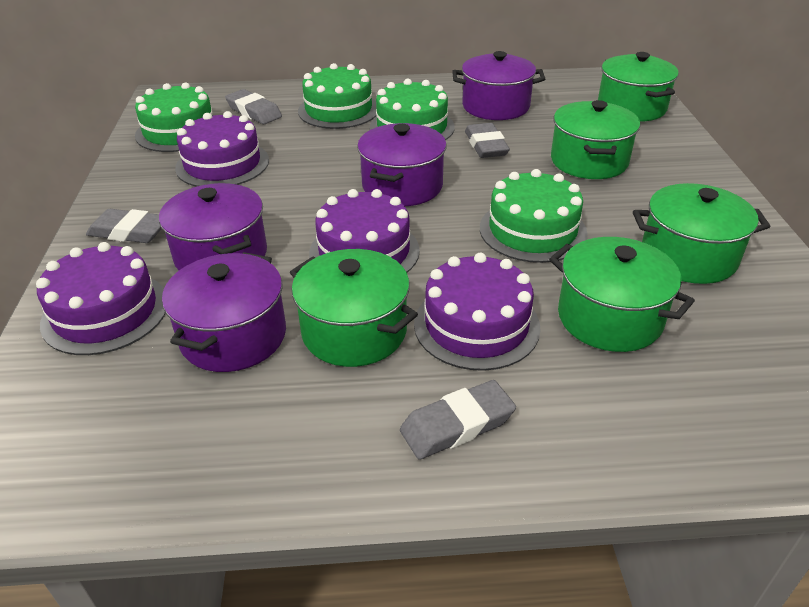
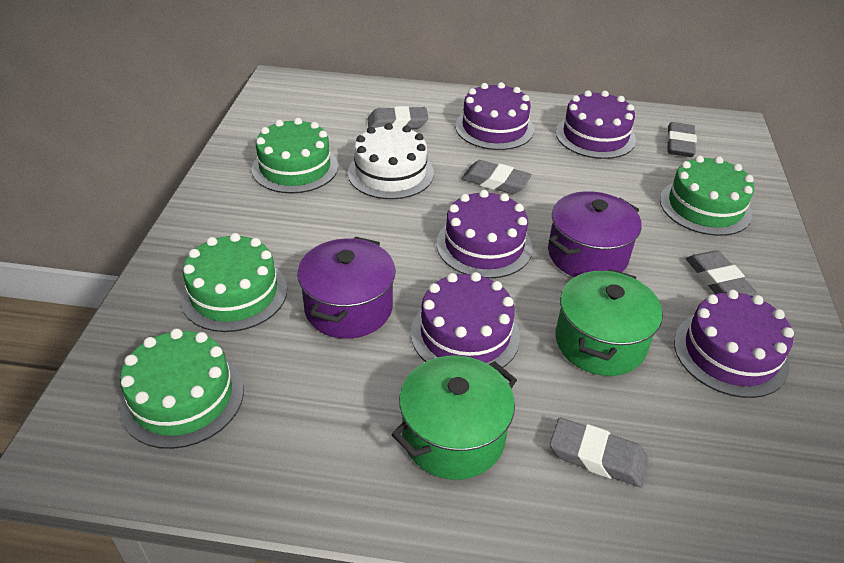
green pot: [290,249,418,367] [549,237,695,352] [551,100,640,179] [598,52,679,122] [633,183,770,284] = 5 -> [391,356,517,480] [556,269,663,376] = 2
grey eraser: [86,209,162,243] [225,89,282,124] [400,380,516,460] [465,123,510,158] = 4 -> [367,106,429,129] [461,160,532,194] [550,418,648,487] [667,122,697,157] [686,250,757,296] = 5
purple cake: [36,242,166,355] [175,111,269,187] [309,189,420,273] [414,253,541,371] = 4 -> [411,272,520,367] [436,190,533,279] [455,82,534,150] [556,90,636,159] [674,290,794,398] = 5
purple pot: [159,183,267,270] [162,252,286,372] [357,123,446,206] [452,51,545,120] = 4 -> [297,237,396,339] [548,191,642,277] = 2
white cake: none = 0 -> [348,123,434,199] = 1

